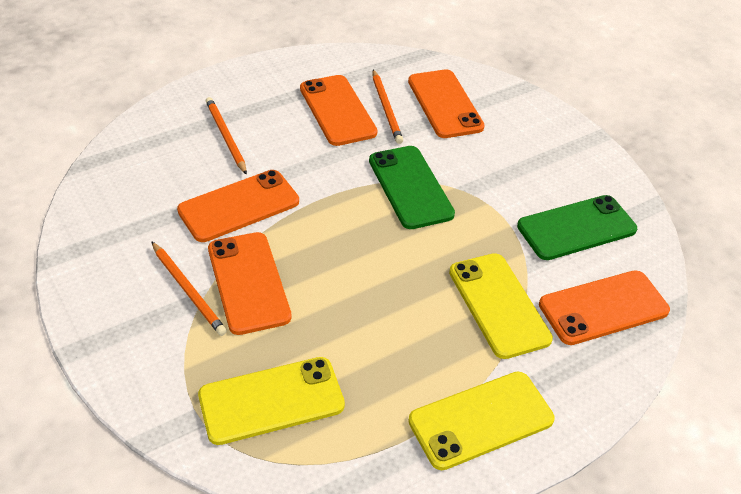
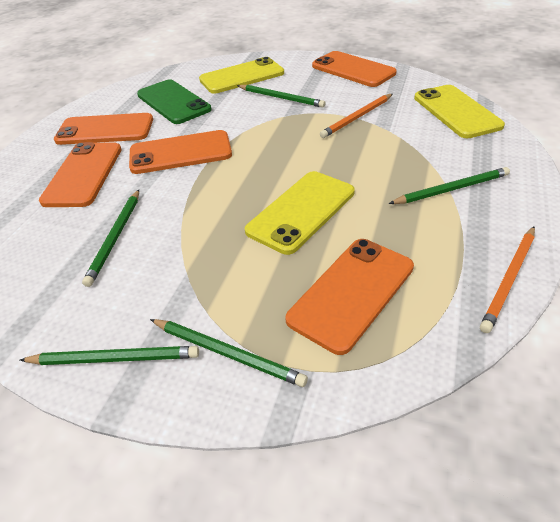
green pencil: none = 0 -> [20,346,199,365] [82,190,139,287] [150,319,308,387] [237,85,326,108] [388,167,510,204] = 5
green phone: [369,146,455,229] [517,195,637,260] = 2 -> [137,79,211,124] = 1
orange pencil: [151,241,227,336] [206,97,247,175] [373,70,403,144] = 3 -> [320,94,393,138] [480,227,535,333] = 2

